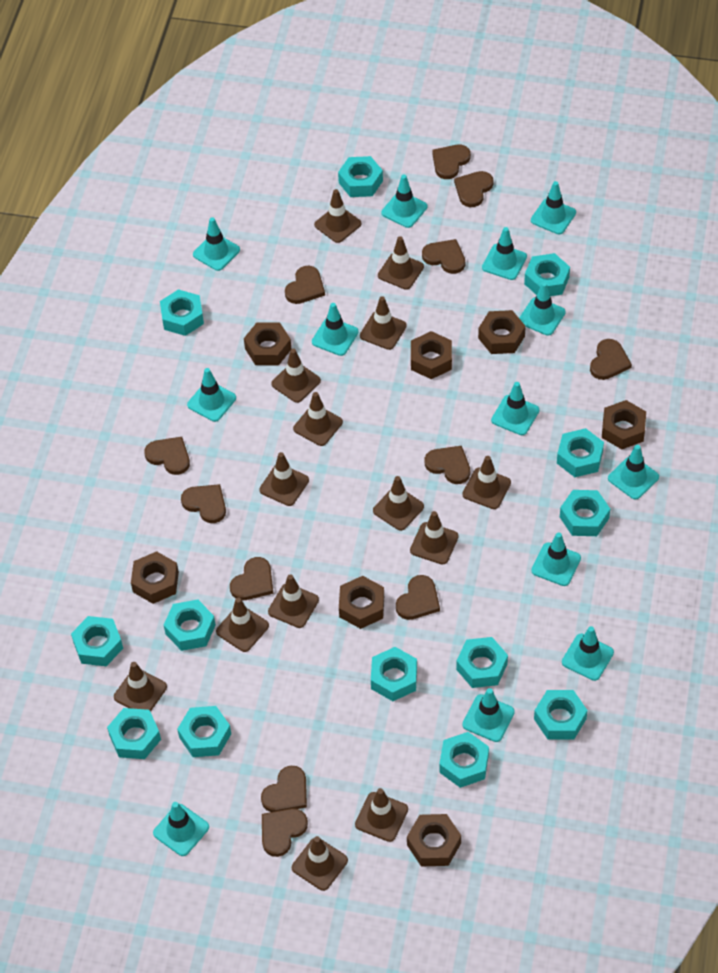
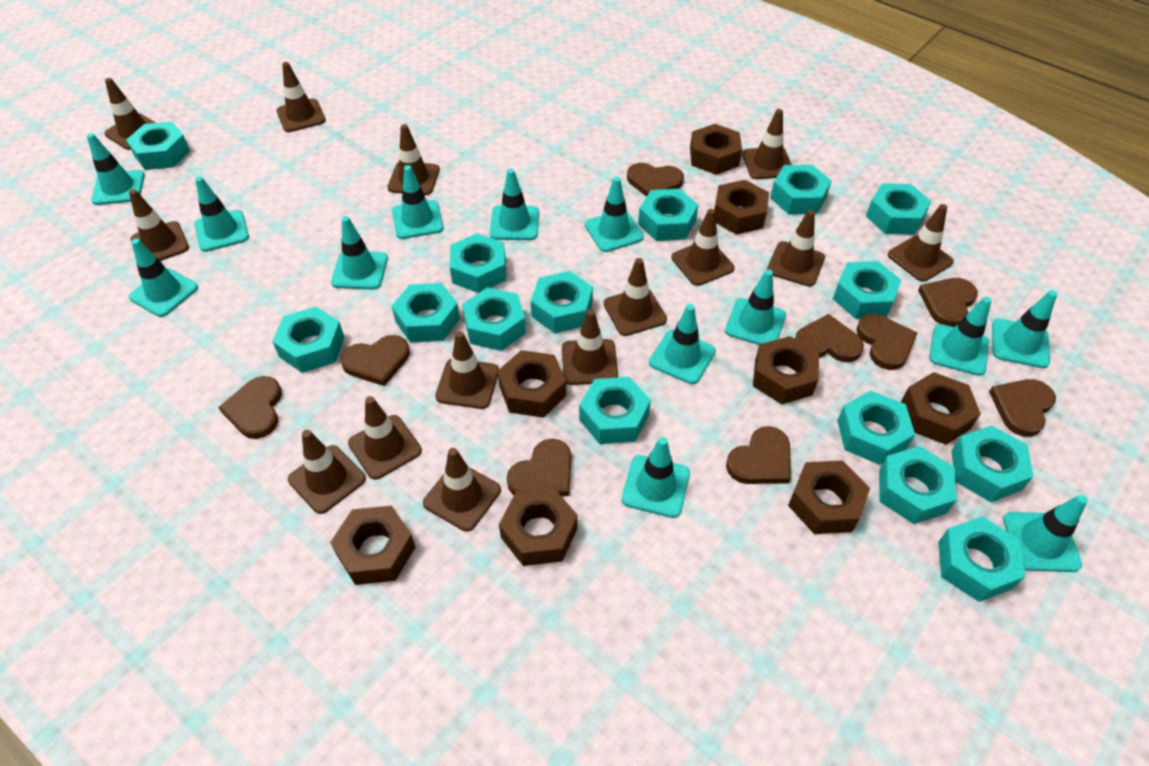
brown heart: [144,437,190,475] [181,484,226,523] [230,557,274,600] [261,766,307,812] [262,808,308,857] [285,266,325,304] [396,575,440,620] [422,239,465,274] [425,446,470,484] [432,145,471,179] [454,171,493,207] [590,339,632,380] = 12 -> [218,376,282,439] [341,335,410,386] [507,439,571,496] [627,163,684,197] [726,426,791,484] [795,314,864,362] [856,314,918,370] [918,278,978,327] [989,379,1056,437] = 9
brown nut: [131,551,179,604] [244,322,291,366] [339,576,384,629] [407,814,461,866] [411,331,452,379] [478,310,526,354] [602,400,646,449] = 7 -> [330,506,416,585] [498,350,566,418] [499,488,578,566] [690,124,742,175] [714,180,769,235] [753,336,819,404] [788,460,870,534] [901,372,981,445] = 8
turquoise nut: [71,616,123,666] [107,708,161,759] [160,289,204,336] [164,600,216,651] [177,706,231,757] [338,156,383,197] [371,647,417,701] [439,732,489,788] [456,637,508,688] [524,253,570,296] [534,690,587,740] [557,428,604,477] [560,490,610,536] = 13 -> [126,122,190,170] [272,307,344,373] [392,283,460,342] [450,233,506,293] [462,287,526,351] [531,271,593,333] [579,377,651,444] [638,189,698,241] [770,165,831,214] [833,261,901,319] [837,390,915,465] [866,183,931,235] [879,446,957,524] [938,517,1026,602] [951,425,1033,502] = 15

